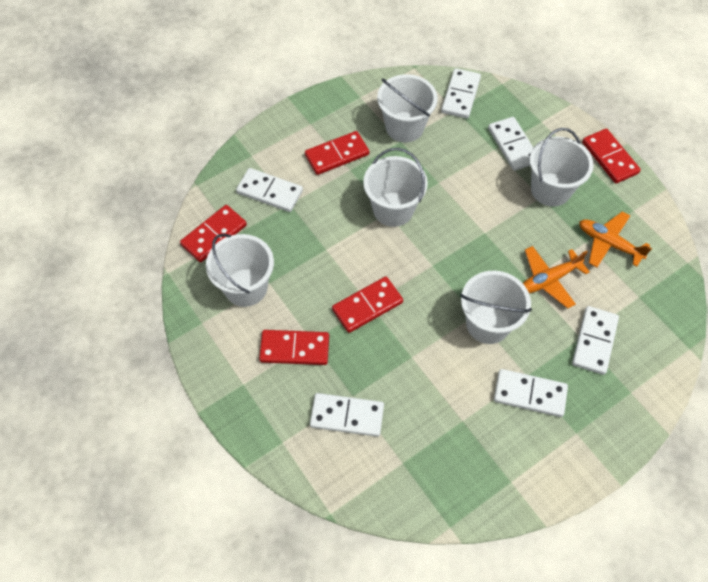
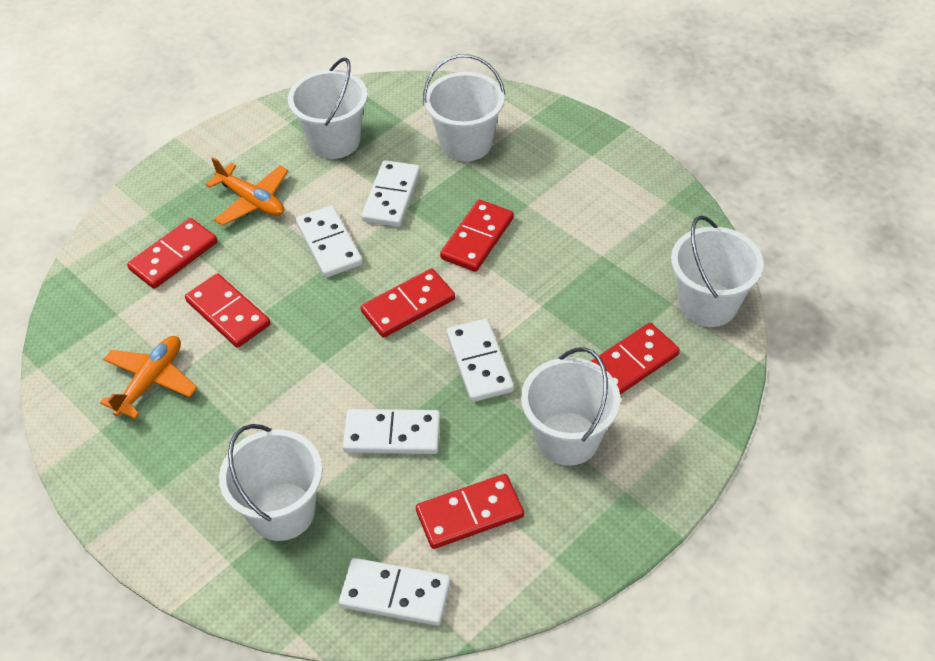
red domino: [180,205,247,262] [259,330,329,365] [305,131,369,175] [332,277,403,333] [582,129,641,184] = 5 -> [127,218,217,289] [185,274,270,348] [361,268,455,338] [416,474,524,549] [440,200,514,272] [591,323,680,395] = 6
white domino: [236,168,303,212] [310,393,384,437] [441,68,481,119] [488,117,533,171] [494,369,568,417] [572,306,619,375] = 6 -> [296,205,363,278] [339,558,451,626] [343,409,440,454] [361,160,420,227] [446,319,514,402] = 5

